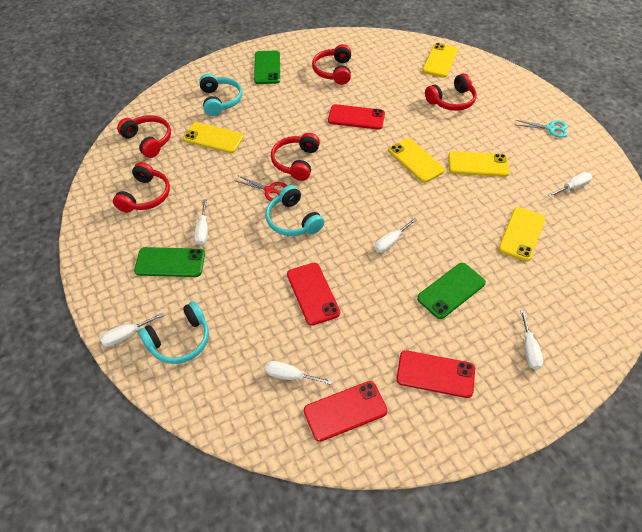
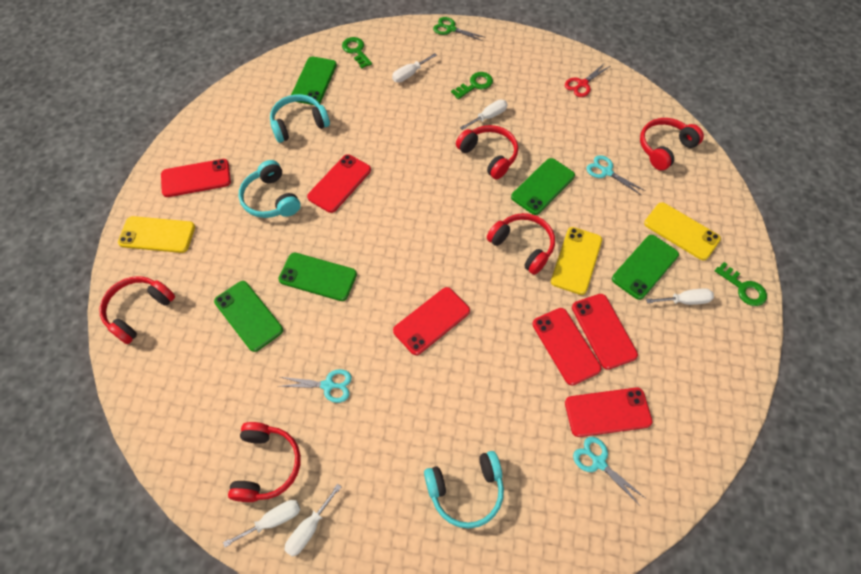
green key: none = 0 -> [342,37,372,68] [451,72,493,99] [715,262,767,306] = 3
green phone: [134,247,205,277] [254,51,280,84] [417,263,486,319] = 3 -> [214,281,283,352] [278,252,357,301] [291,56,337,105] [511,158,575,215] [612,235,679,300] = 5
green scissors: none = 0 -> [433,17,486,41] = 1
red phone: [287,263,340,326] [304,381,388,442] [328,104,385,130] [396,350,475,398] = 4 -> [161,159,231,197] [307,154,371,213] [393,287,470,355] [532,308,602,386] [565,388,653,437] [572,294,638,370] = 6
turquoise scissors: [516,120,568,138] = 1 -> [279,369,352,403] [573,437,645,505] [586,155,645,196] = 3
white screwdriver: [100,312,164,347] [194,199,208,245] [265,361,333,385] [374,218,417,253] [520,310,543,370] [548,172,592,197] = 6 -> [223,500,301,547] [284,484,341,557] [392,53,437,83] [460,100,508,130] [646,288,714,305] = 5
yellow phone: [183,122,244,153] [388,138,445,183] [422,43,458,77] [448,151,509,177] [498,207,545,262] = 5 -> [118,216,195,253] [551,227,602,295] [644,202,721,260] = 3

